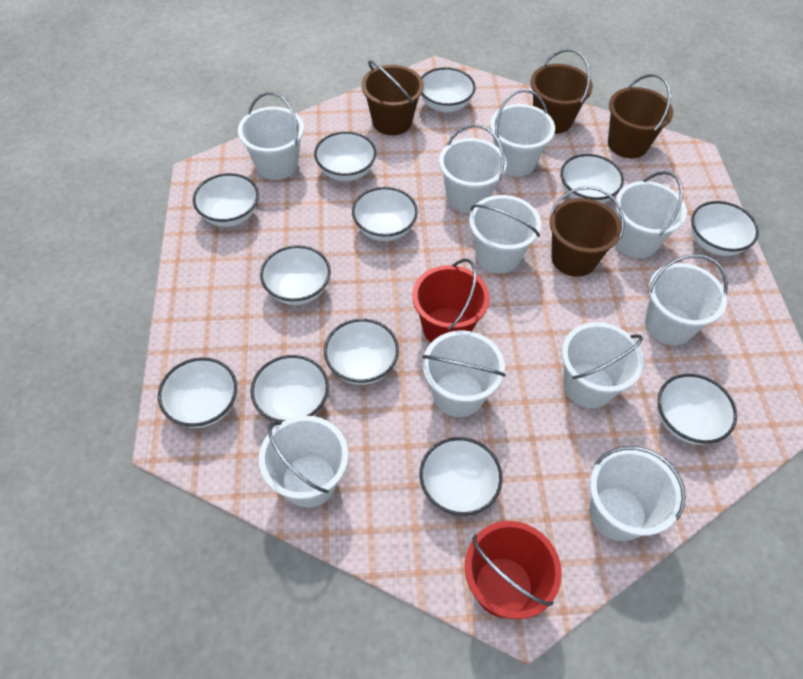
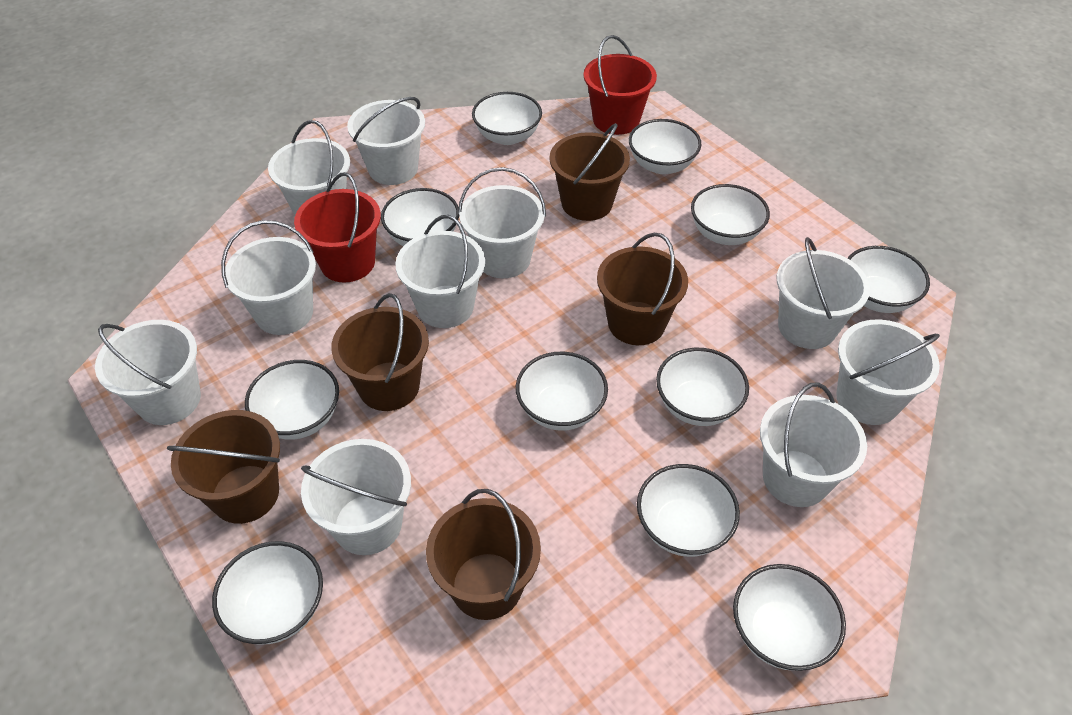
brown bucket: [361,60,424,135] [530,49,593,134] [549,186,624,277] [608,74,673,158] = 4 -> [167,410,280,524] [331,293,429,411] [426,489,541,620] [549,123,630,221] [597,233,688,345] = 5
white bowl: [158,357,237,428] [193,173,259,227] [251,355,329,422] [260,245,331,305] [314,131,376,181] [324,319,399,385] [352,187,418,241] [420,437,503,516] [421,67,476,113] [560,154,624,203] [658,374,737,445] [691,201,759,256] = 12 -> [212,541,323,644] [245,360,339,440] [381,188,459,246] [472,92,542,145] [516,352,608,431] [629,119,701,174] [637,464,740,557] [656,348,749,426] [691,184,770,245] [733,564,846,671] [847,246,930,313] = 11

